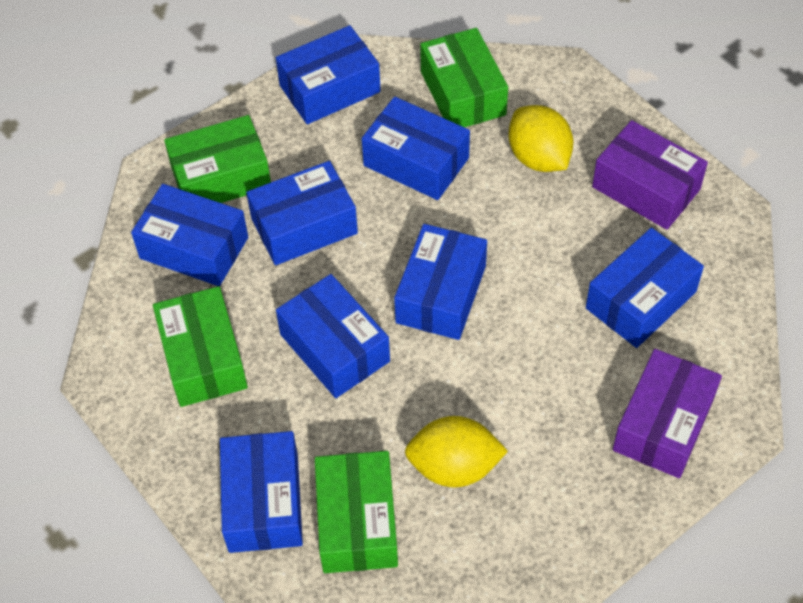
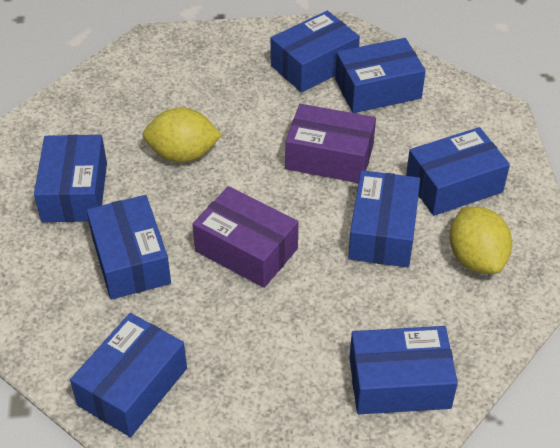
green box: [153,286,248,407] [164,115,271,203] [315,451,398,573] [420,28,508,127] = 4 -> none = 0

